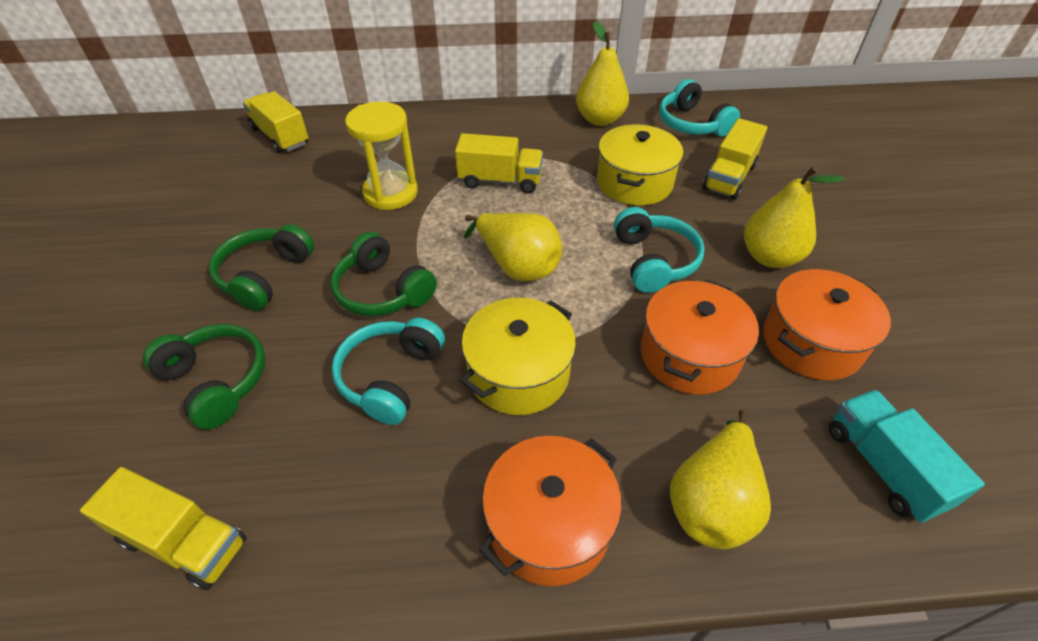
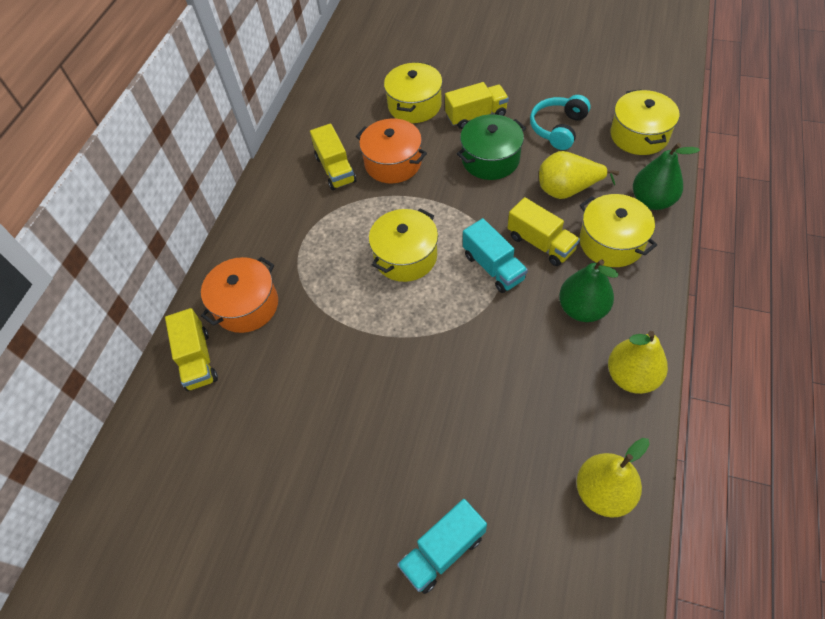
green headphones: [143,324,266,429] [209,224,314,311] [331,232,437,316] = 3 -> none = 0
green pear: none = 0 -> [559,260,619,322] [633,143,700,210] = 2
green pot: none = 0 -> [457,114,526,180] = 1
orange pot: [479,436,622,586] [641,280,759,394] [763,269,891,380] = 3 -> [201,257,278,333] [356,119,427,183] = 2
turquoise headphones: [331,318,445,425] [614,207,705,293] [659,79,740,137] = 3 -> [530,95,590,150] = 1
turquoise truck: [829,390,985,523] = 1 -> [397,499,487,594] [463,218,528,293] = 2
yellow hourglass: [345,102,418,210] = 1 -> none = 0
yellow pear: [464,213,562,281] [576,22,629,126] [670,410,771,549] [744,166,845,268] = 4 -> [539,151,619,199] [577,438,650,518] [608,331,668,394] = 3
yellow pot: [460,298,576,415] [597,124,683,206] = 2 -> [369,208,438,282] [384,62,443,123] [580,194,657,267] [611,89,680,155] = 4

